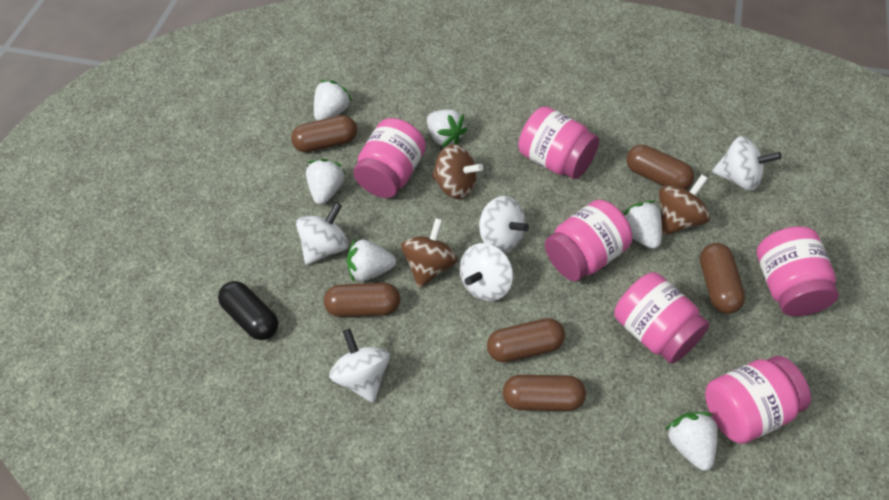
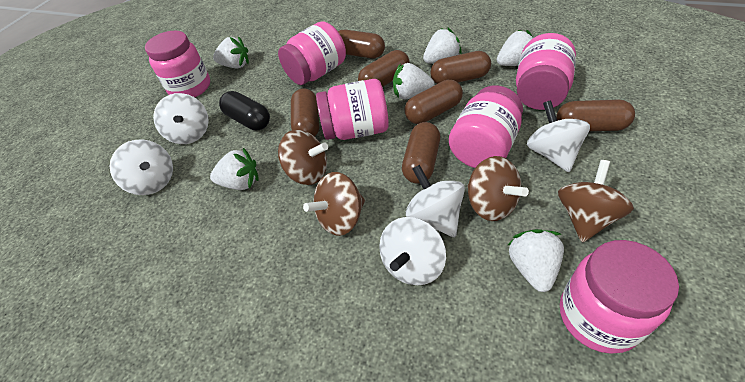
brown capsule: [291,115,357,152] [324,283,400,317] [487,318,565,363] [503,375,586,411] [627,145,694,190] [700,243,745,314] = 6 -> [291,88,319,136] [338,30,385,58] [358,50,410,87] [402,122,440,184] [404,80,463,124] [430,51,491,84] [556,100,635,131] = 7
brown spinning top: [401,218,458,288] [432,144,483,199] [659,175,710,235] = 3 -> [278,130,328,185] [303,172,365,236] [467,156,529,221] [558,160,634,242] = 4

